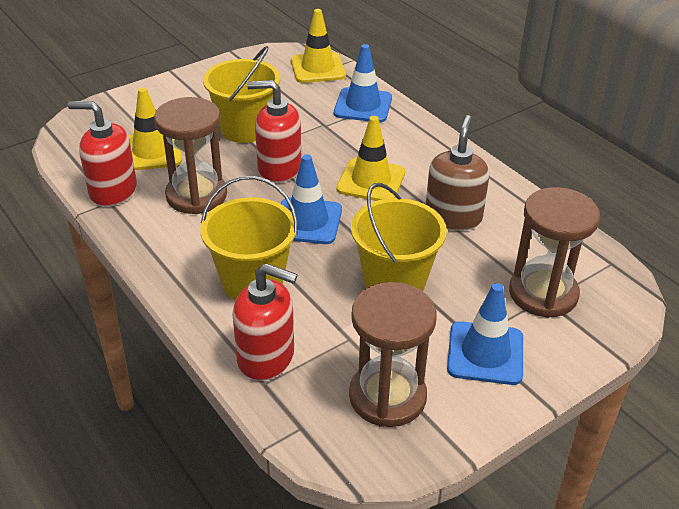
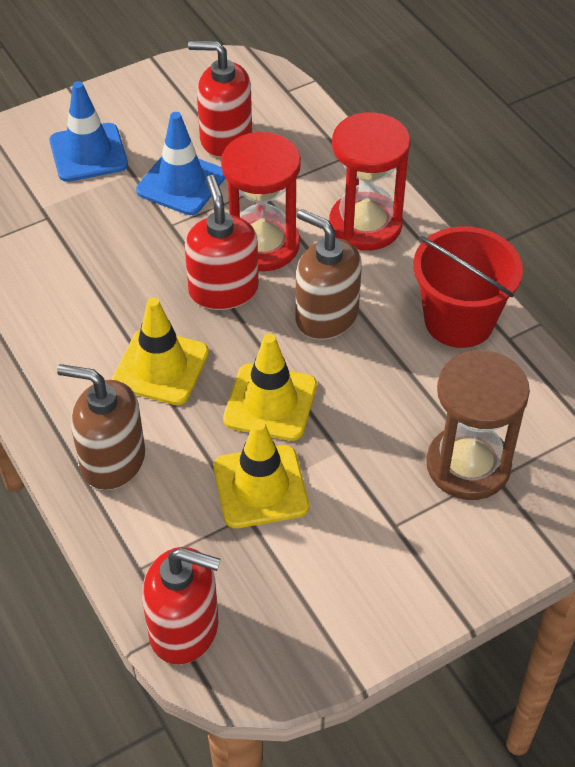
blue traffic cone: [281,154,342,244] [334,44,392,122] [447,283,523,385] = 3 -> [49,81,128,182] [136,112,225,215] = 2
brown hourglass: [154,97,227,214] [349,282,437,427] [509,187,600,318] = 3 -> [426,350,530,500] = 1
brown soap dispenser: [426,115,489,231] = 1 -> [57,364,145,490] [296,209,362,340] = 2
red bucket: none = 0 -> [413,226,523,348] = 1
red hourglass: none = 0 -> [221,132,301,271] [329,112,411,251] = 2
yellow bucket: [201,176,298,300] [203,46,280,143] [351,183,447,291] = 3 -> none = 0

